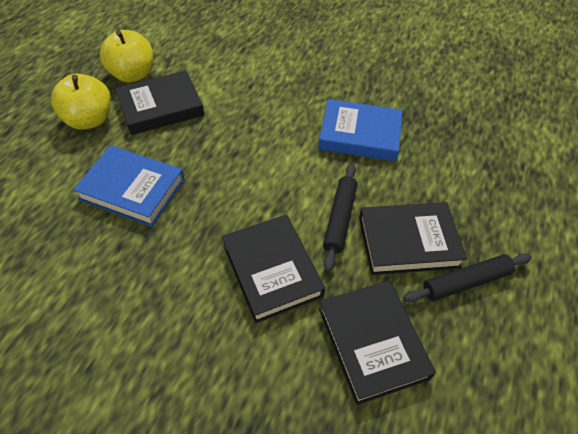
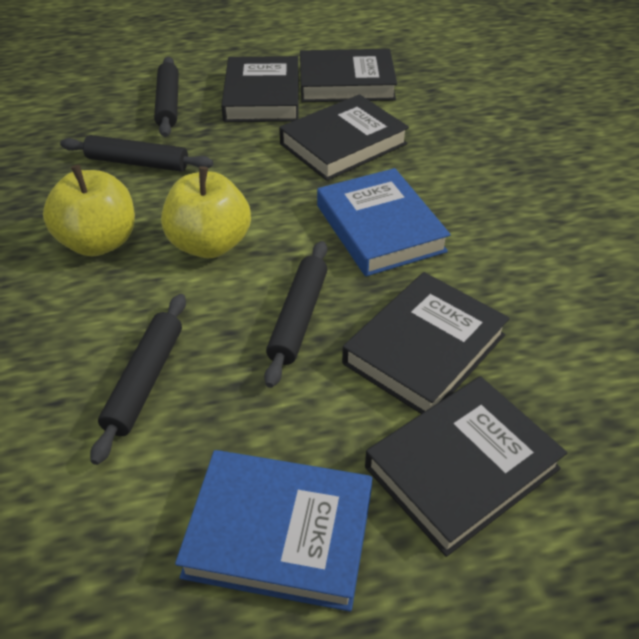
black book: [115,71,204,135] [222,215,325,323] [319,280,436,405] [359,202,467,275] = 4 -> [221,56,299,122] [279,94,409,181] [300,49,397,102] [342,272,510,414] [365,376,567,557] = 5
black rolling pin: [323,164,357,271] [403,253,532,303] = 2 -> [60,135,213,172] [90,294,186,465] [154,57,179,137] [264,241,327,388] = 4

